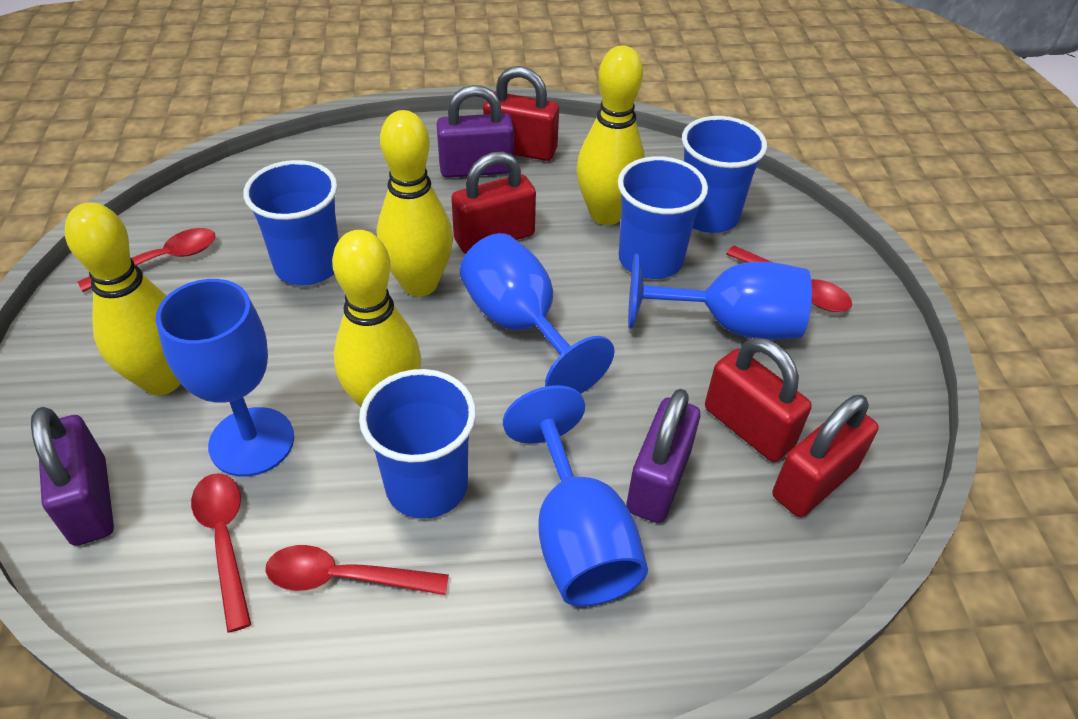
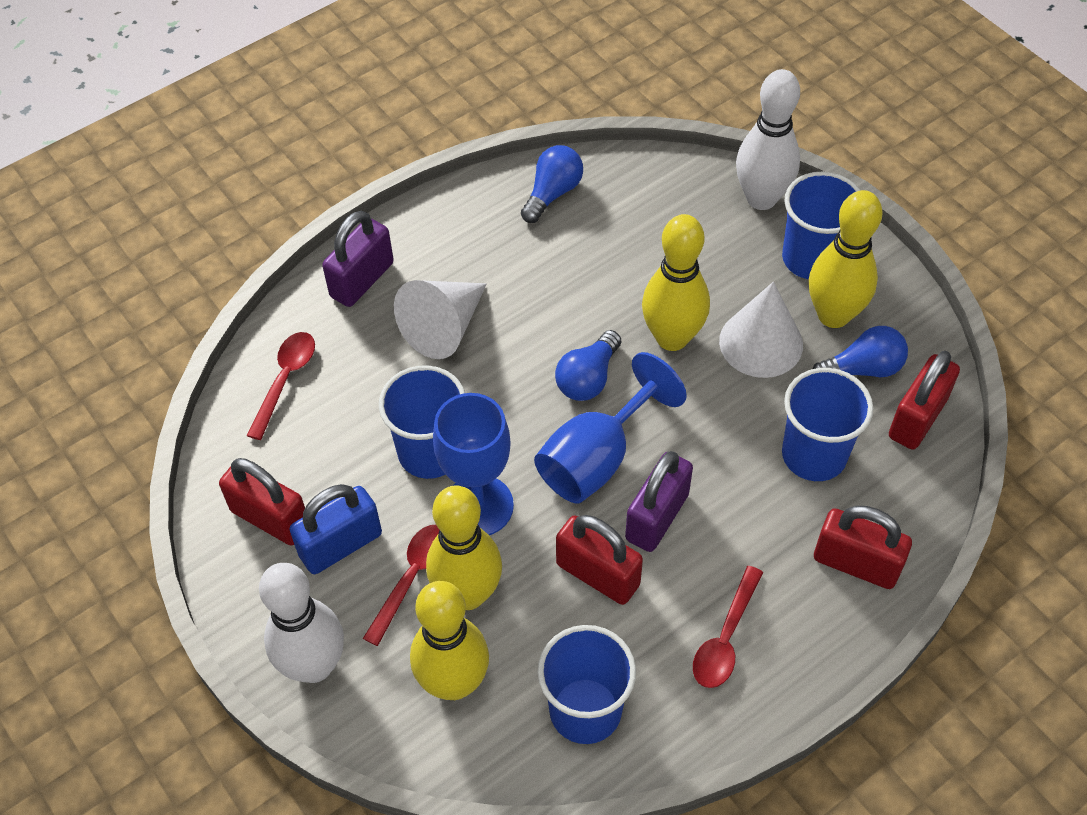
blue goblet: [156,279,294,477] [460,233,614,394] [503,385,648,607] [628,254,812,340] = 4 -> [433,393,514,535] [534,352,687,504] = 2
blue light bulb: none = 0 -> [521,145,583,223] [555,330,621,401] [813,326,908,377] = 3
blue padlock: none = 0 -> [289,484,382,574] = 1
purple padlock: [31,407,114,546] [436,85,514,178] [626,389,700,523] = 3 -> [322,211,394,307] [625,451,693,552] = 2
red spoon: [78,228,216,292] [191,473,251,632] [265,545,449,595] [726,246,852,312] = 4 -> [246,332,315,440] [363,524,439,646] [693,566,763,688] = 3
white bowling pin: none = 0 -> [259,563,344,683] [736,69,800,210] = 2
white cone: none = 0 -> [394,280,487,359] [719,282,803,378] = 2

